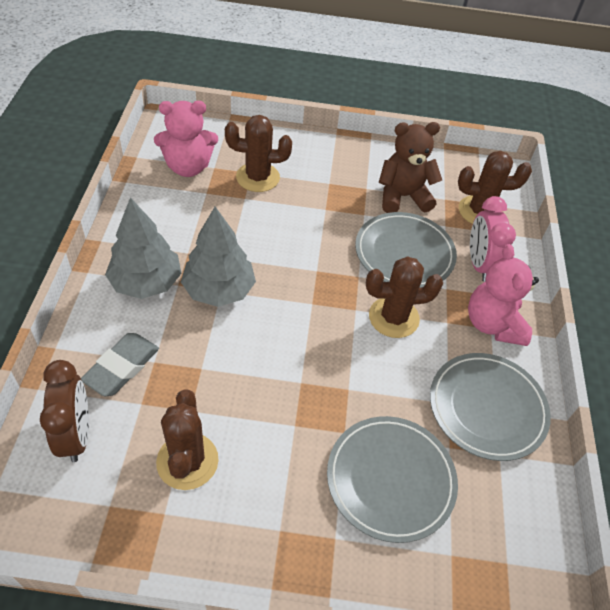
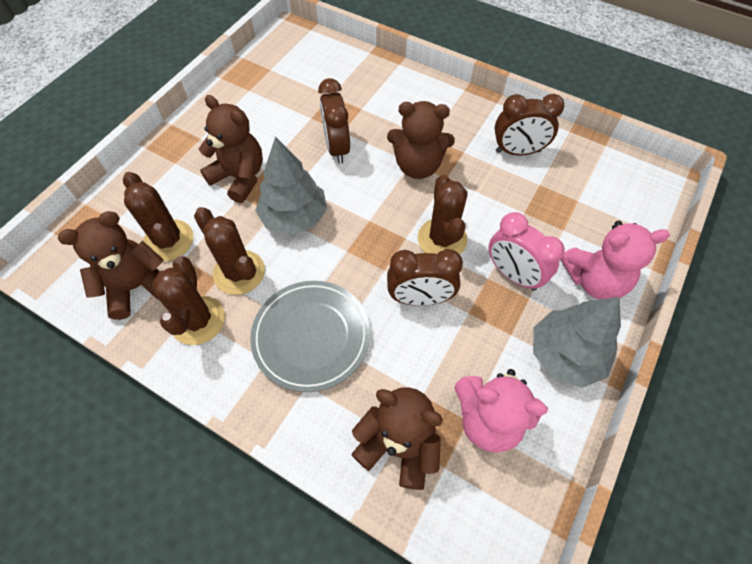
brown clock: [40,360,89,462] = 1 -> [318,78,350,164] [387,249,463,306] [495,94,564,156] = 3
brown teddy bear: [379,122,442,213] = 1 -> [58,211,164,320] [199,95,263,203] [351,387,443,490] [387,101,455,179] = 4
grey eraser: [81,333,159,396] = 1 -> none = 0
grey plate: [327,416,458,543] [355,212,457,288] [430,353,551,461] = 3 -> [250,281,370,392] = 1

